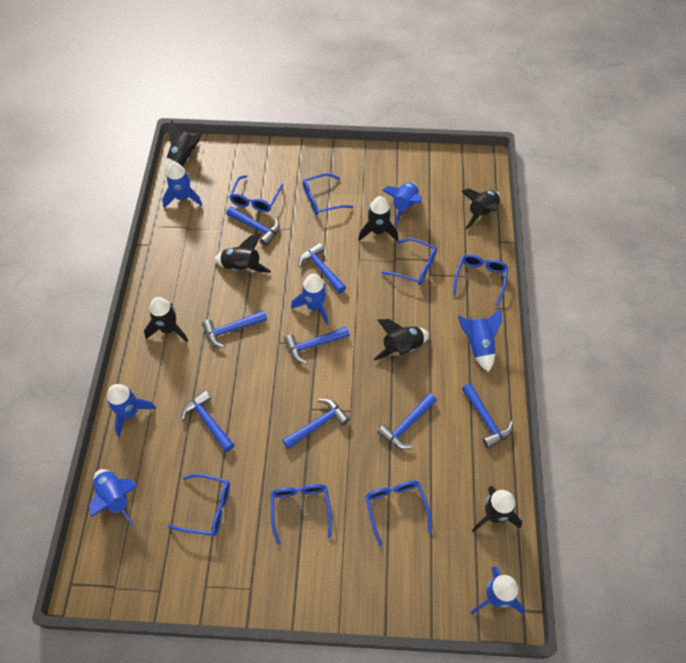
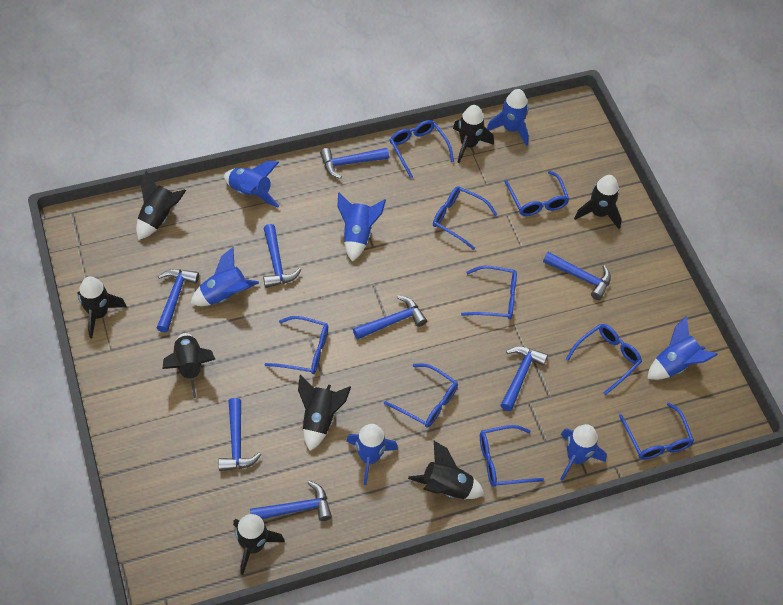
black rocket: [144,297,188,342] [166,119,203,171] [214,234,271,273] [358,196,398,241] [374,319,429,360] [461,189,500,229] [472,486,522,533] = 7 -> [77,277,127,338] [136,170,186,240] [163,333,216,398] [233,514,285,575] [298,375,351,451] [408,441,485,499] [453,105,494,163] [574,175,622,229] = 8
blue glasses: [168,474,230,536] [229,175,283,212] [271,484,332,545] [303,173,354,215] [365,480,432,546] [381,238,437,285] [453,254,508,306] = 7 -> [264,316,328,374] [384,364,458,428] [390,120,454,178] [433,186,498,250] [461,266,517,319] [480,425,544,487] [504,171,569,216] [566,324,642,395] [619,403,694,460] = 9

